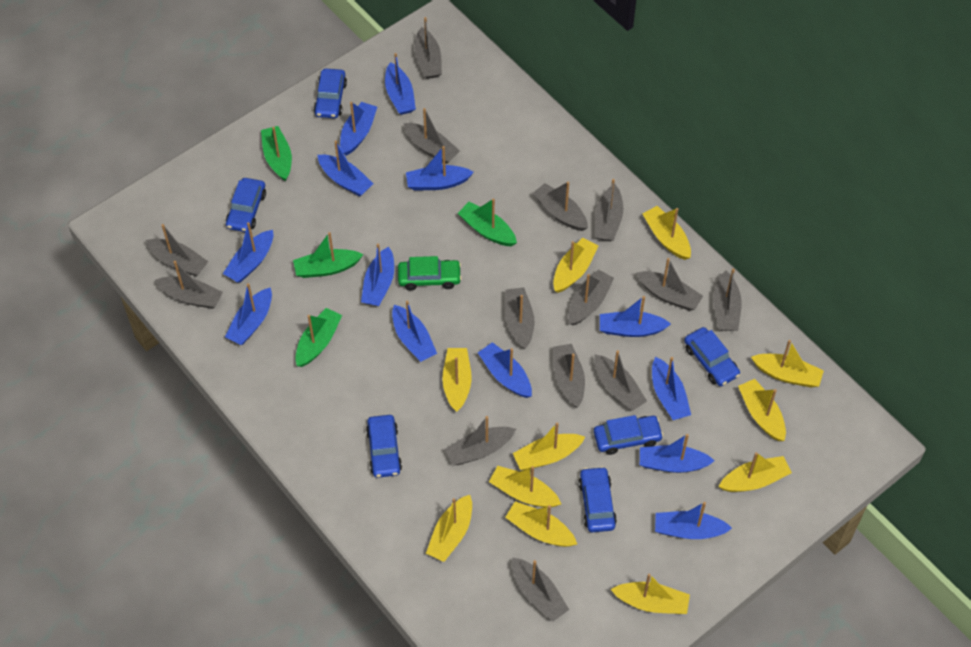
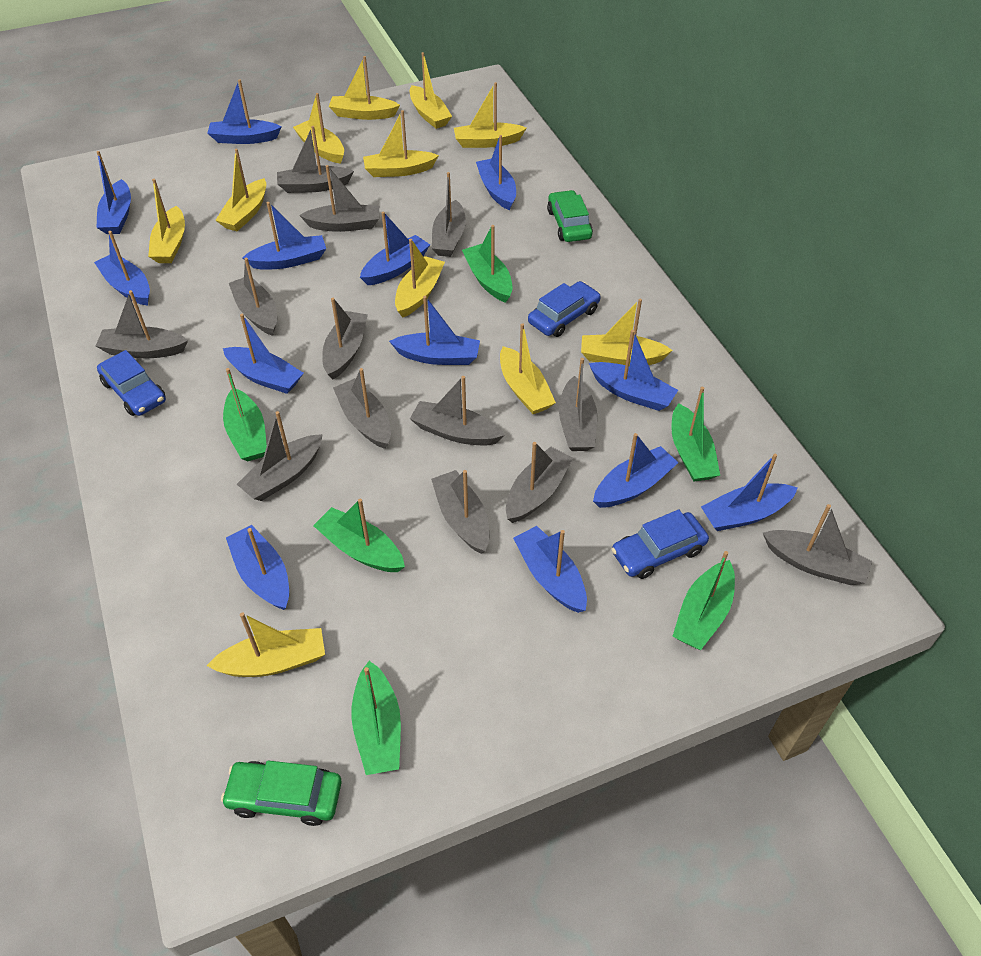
blue car: [226,178,266,232] [314,69,347,118] [366,415,402,478] [578,466,617,532] [594,415,664,455] [684,327,740,386] = 6 -> [97,350,166,416] [528,281,601,337] [612,509,709,579] = 3
green boat: [261,126,292,181] [293,232,364,278] [295,308,342,367] [458,199,517,246] = 4 -> [223,368,267,461] [313,498,405,572] [351,661,401,775] [462,225,513,303] [671,387,720,481] [673,551,735,650] = 6
green car: [398,256,462,290] = 1 -> [221,761,342,826] [547,190,593,242] = 2
grey boat: [146,224,209,276] [155,261,223,309] [404,108,460,164] [414,17,442,79] [445,416,516,465] [505,287,534,349] [512,557,569,621] [532,182,588,231] [553,344,585,408] [568,269,614,326] [594,350,647,411] [595,179,623,241] [636,258,703,311] [713,268,742,331] = 14 -> [96,290,188,358] [229,258,277,336] [237,411,323,501] [277,126,354,193] [299,165,379,232] [322,298,368,379] [333,368,391,449] [410,376,505,445] [431,470,489,554] [432,172,466,257] [506,442,573,523] [559,358,597,451] [763,504,872,585] = 13

